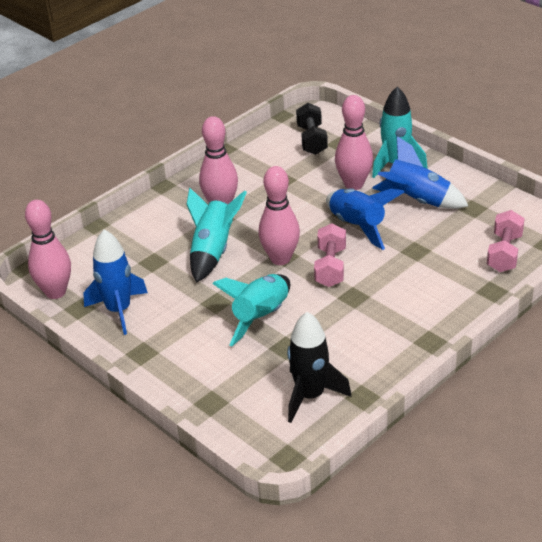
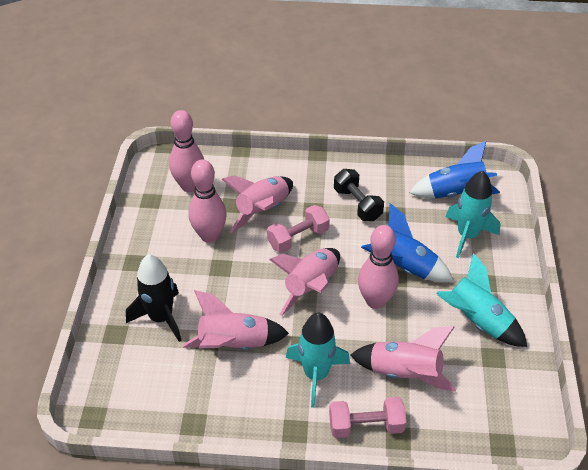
blue rocket: [83,230,148,335] [326,188,404,250] [372,136,468,209] = 3 -> [361,203,453,282] [409,141,500,198] = 2
pink bowling pin: [25,200,71,299] [199,116,238,204] [259,166,300,265] [335,95,373,190] = 4 -> [169,110,204,192] [189,159,227,243] [358,225,399,309] = 3
pink rocket: none = 0 -> [183,290,289,350] [222,176,293,233] [269,248,340,316] [350,326,456,392] = 4

